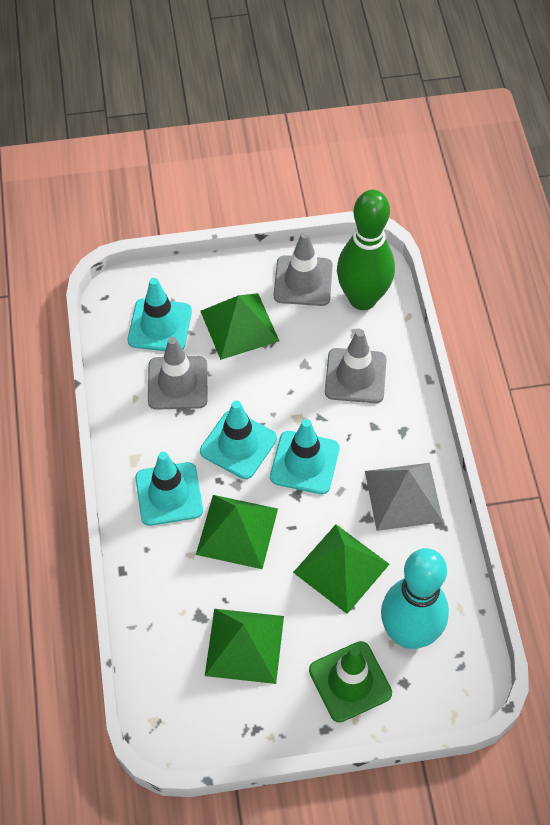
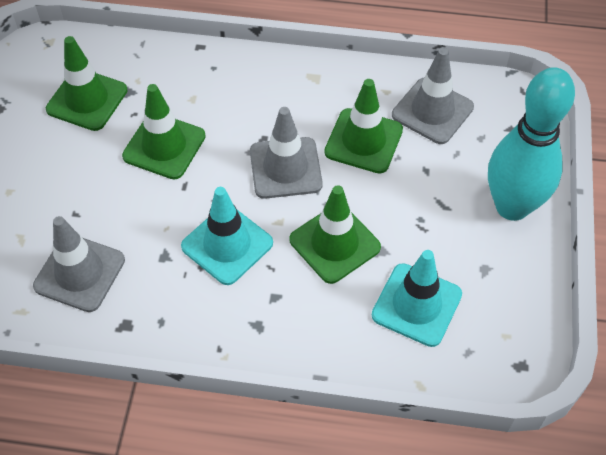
green bowling pin: [337,190,395,310] = 1 -> none = 0
green pyramid: [196,495,278,569] [200,293,279,360] [205,609,284,684] [293,524,390,614] = 4 -> none = 0
green traffic cone: [309,641,392,722] = 1 -> [46,36,128,131] [122,84,206,179] [289,185,381,284] [324,79,403,174] = 4
grey pyramid: [365,463,443,531] = 1 -> none = 0
turquoise traffic cone: [128,278,192,351] [135,452,203,526] [200,400,277,479] [270,419,339,494] = 4 -> [181,187,273,285] [372,250,462,347] = 2

